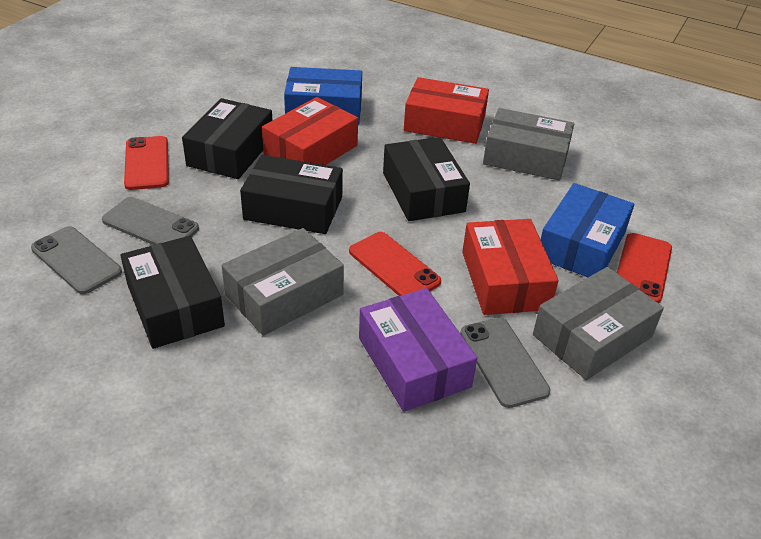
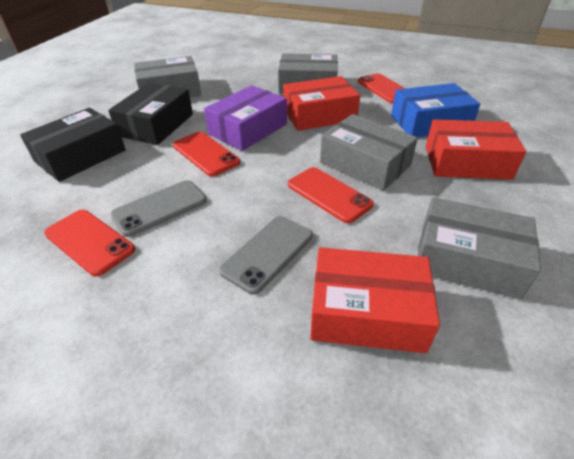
black box: [120,236,225,349] [182,98,272,179] [240,155,343,234] [383,137,470,221] = 4 -> [20,108,126,182] [108,83,193,145] = 2
blue box: [284,67,362,125] [541,183,634,277] = 2 -> [391,83,480,137] = 1
grey box: [222,228,344,336] [483,108,574,181] [533,267,664,380] = 3 -> [134,56,201,97] [278,53,338,94] [320,114,418,191] [418,197,541,299] = 4
grey phone: [31,226,122,294] [102,197,199,245] [460,318,551,408] = 3 -> [111,180,207,237] [219,216,313,295] = 2
red phone: [124,136,169,190] [349,232,441,296] [617,233,672,303] = 3 -> [44,210,135,277] [173,132,240,176] [288,167,374,223] [358,73,406,104] = 4

